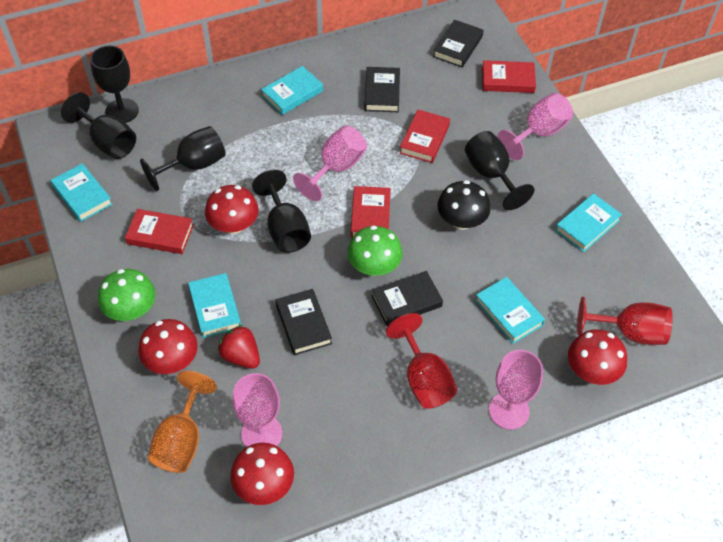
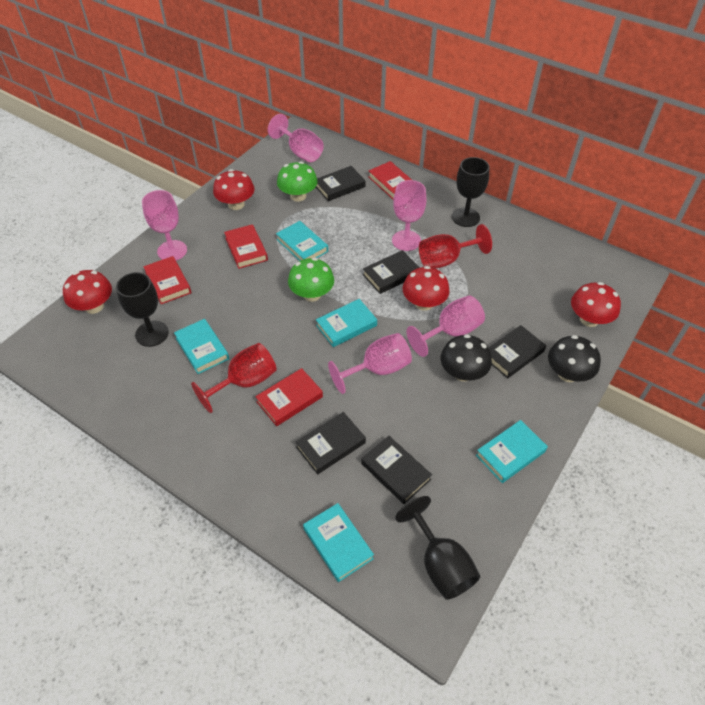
black book: [276,289,332,355] [365,67,400,112] [372,271,443,326] [433,20,484,68] = 4 -> [296,412,366,474] [316,166,366,201] [361,436,432,504] [363,250,420,294] [489,325,546,378] = 5
black goblet: [61,92,136,159] [90,46,139,123] [140,126,226,191] [252,170,311,253] [465,131,534,210] = 5 -> [116,272,169,347] [395,496,480,600] [452,157,489,227] = 3
black mushroom: [437,180,491,230] = 1 -> [441,334,492,381] [548,335,601,382] = 2
orange goblet: [148,371,217,473] = 1 -> none = 0
pink goblet: [233,373,283,447] [293,125,367,201] [489,350,543,429] [497,93,573,160] = 4 -> [142,190,187,260] [268,114,324,162] [328,333,412,394] [392,180,426,251] [407,296,485,357] = 5
red strawberry: [218,325,260,368] = 1 -> none = 0

